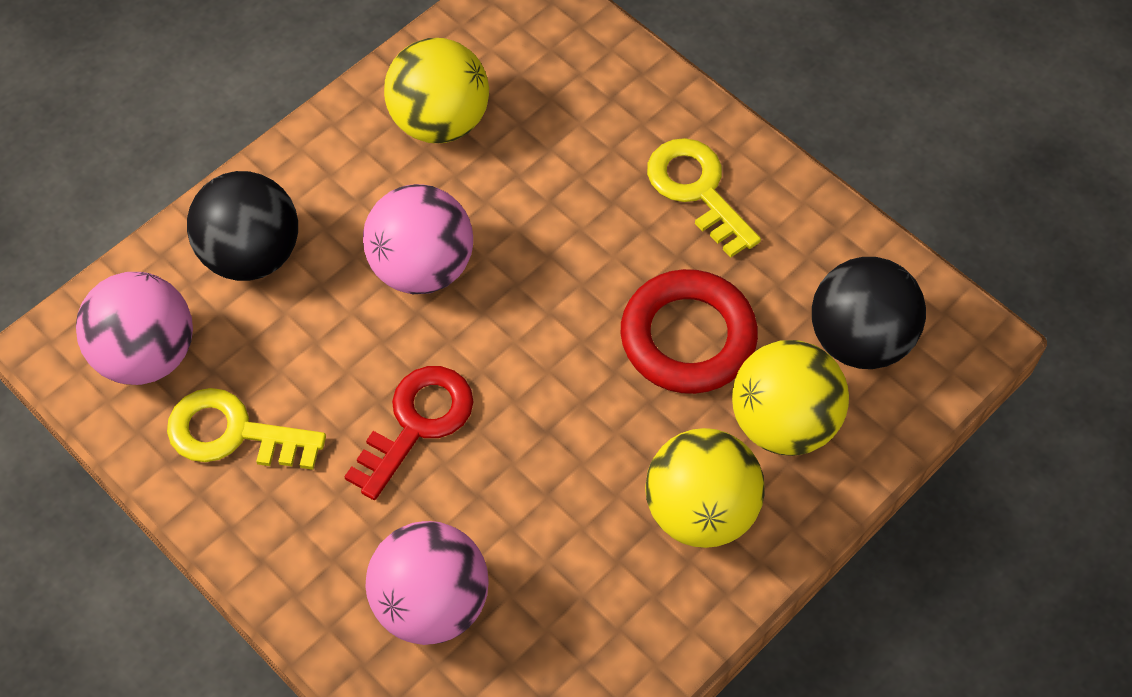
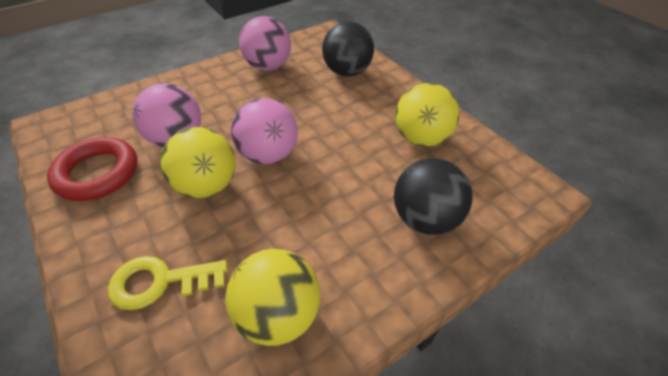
red key: [344,366,473,500] = 1 -> none = 0
yellow key: [167,388,326,470] [647,138,761,258] = 2 -> [108,256,228,310] = 1

